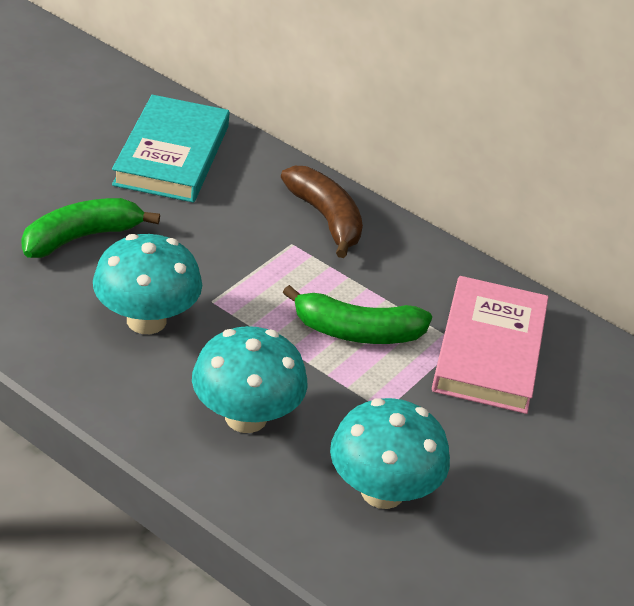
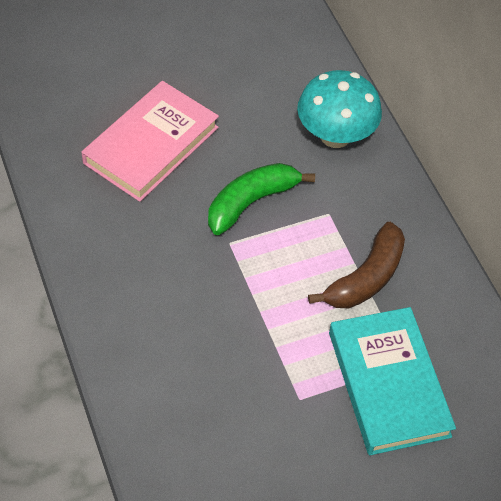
green banana: [21,198,160,258] [283,285,432,344] = 2 -> [208,163,315,235] = 1
turquoise mushroom: [93,234,202,334] [192,326,307,433] [330,398,450,509] = 3 -> [297,70,382,148] = 1

